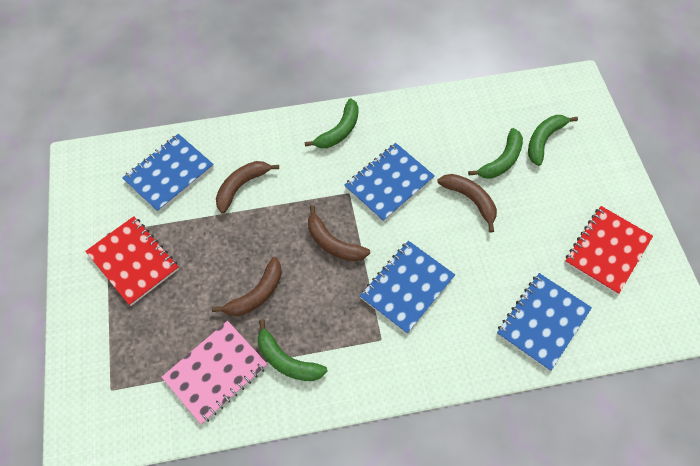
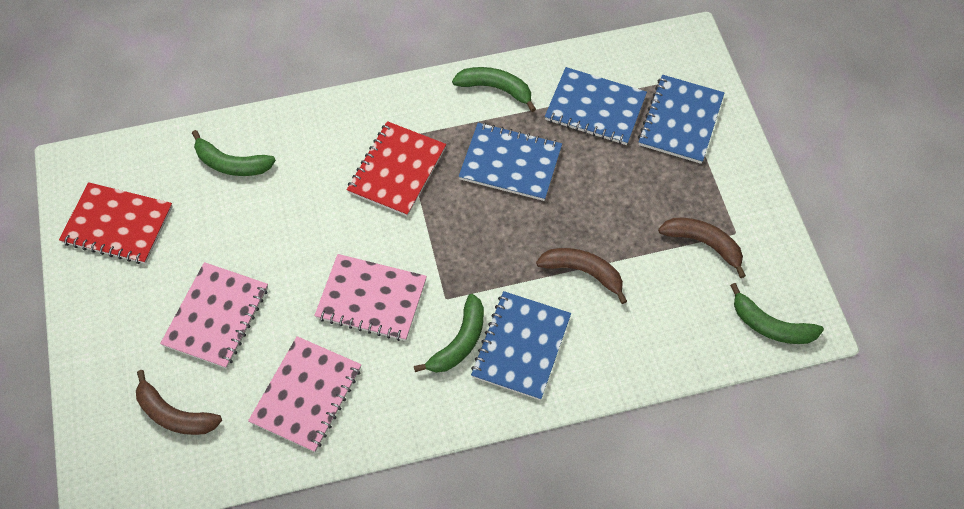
brown banana: [212,257,282,316] [216,161,279,214] [308,205,370,261] [438,174,497,233] = 4 -> [136,370,222,435] [536,248,627,304] [658,218,746,278] = 3
pink notebook: [161,321,268,424] = 1 -> [160,262,268,369] [248,336,361,452] [314,254,427,341] = 3

